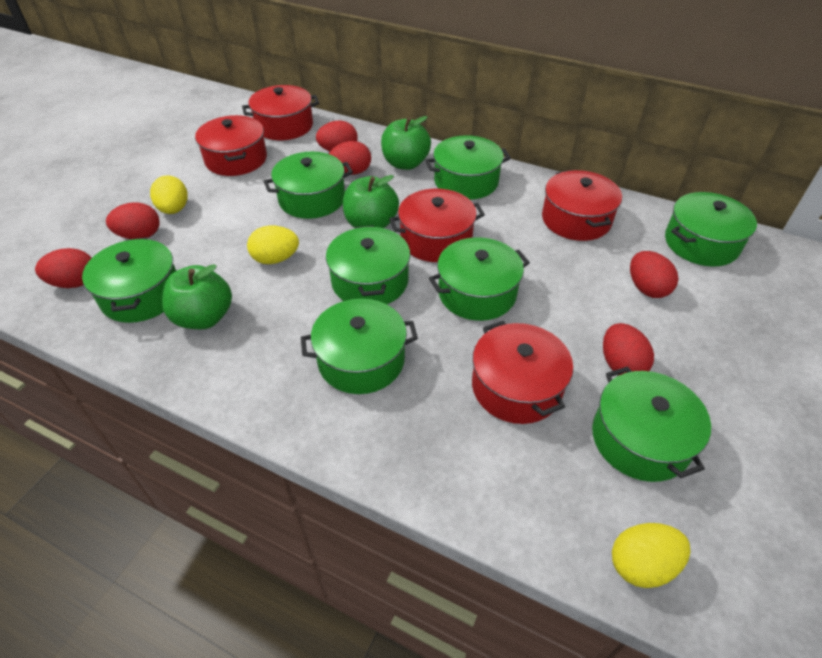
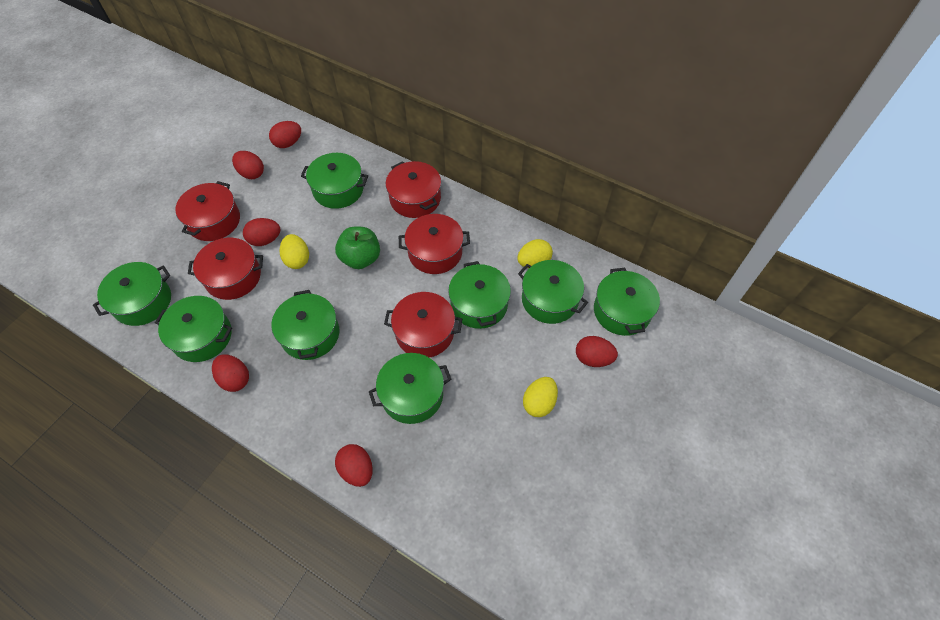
green apple: [162,264,232,329] [343,175,399,228] [381,116,431,170] = 3 -> [335,227,380,269] = 1

